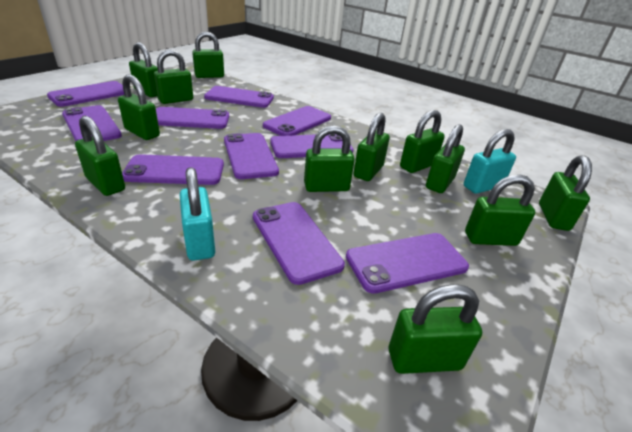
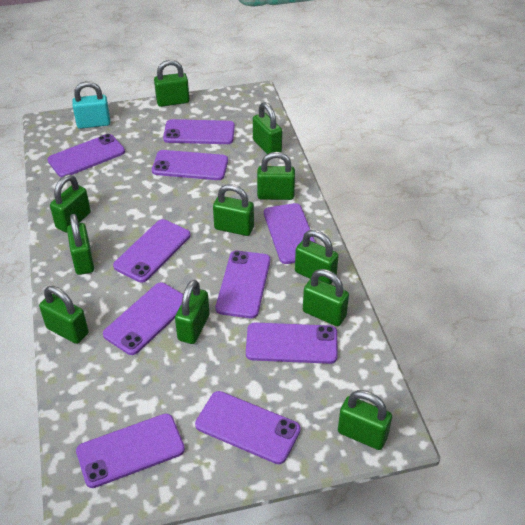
green padlock: [75,116,125,196] [118,75,160,140] [129,42,158,97] [154,50,193,104] [192,32,224,78] [304,125,355,192] [353,113,390,181] [389,284,482,374] [400,110,445,173] [426,124,465,193] [465,174,535,246] [539,155,592,231] = 12 -> [39,286,89,344] [50,175,91,233] [67,214,94,275] [154,60,189,107] [175,280,209,344] [213,184,254,236] [253,102,282,154] [257,152,295,200] [295,230,339,284] [303,269,349,326] [338,390,392,450] = 11
turquoise padlock: [180,167,215,261] [464,129,516,194] = 2 -> [72,81,110,129] = 1

